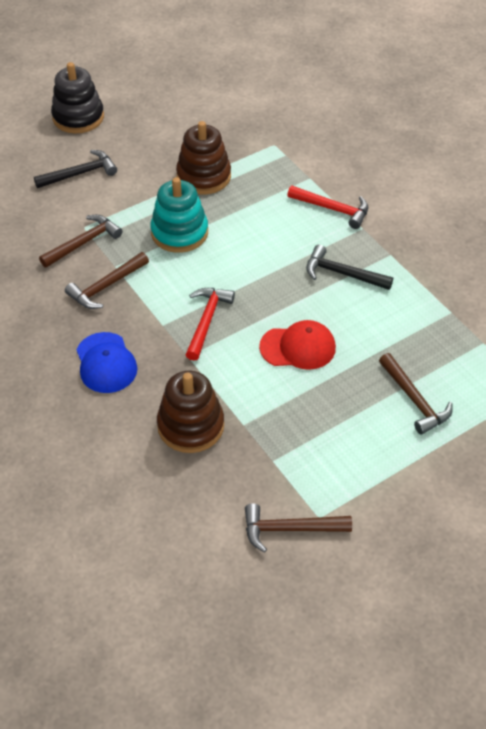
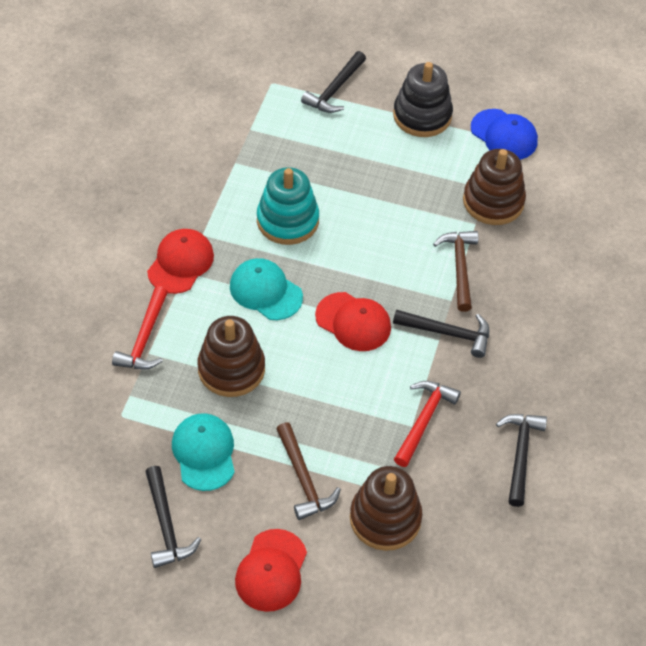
black hammer: [34,150,117,188] [306,244,393,290] = 2 -> [145,466,201,568] [301,51,366,113] [393,309,489,358] [496,414,547,507] = 4
brown hammer: [39,215,122,268] [65,252,149,309] [245,503,352,553] [379,353,453,435] = 4 -> [276,422,341,520] [433,231,478,312] = 2
brown stacking toy: [157,371,224,453] [176,121,231,194] = 2 -> [197,316,265,397] [350,466,423,551] [463,149,526,225] = 3
red cap: [259,320,336,370] = 1 -> [147,229,214,294] [235,529,307,612] [315,292,391,351] = 3
turquoise cap: none = 0 -> [172,413,235,491] [230,258,303,320] = 2

